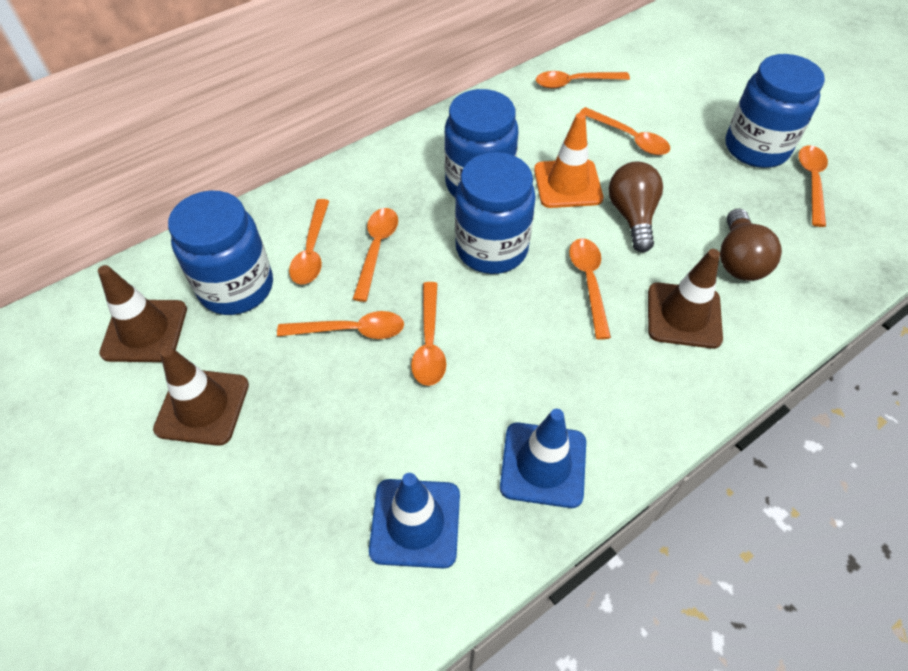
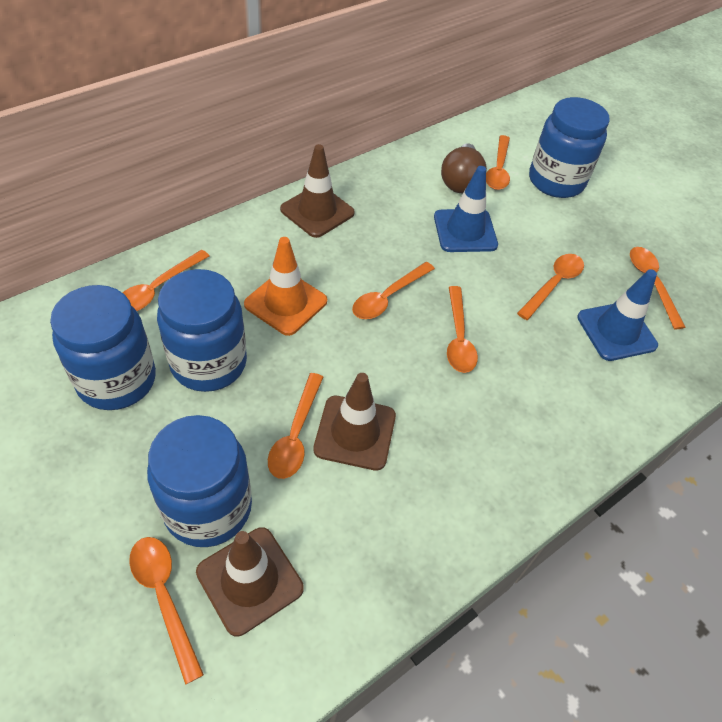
brown light bulb: [608,161,663,252] [720,208,782,281] = 2 -> [441,143,487,194] = 1

